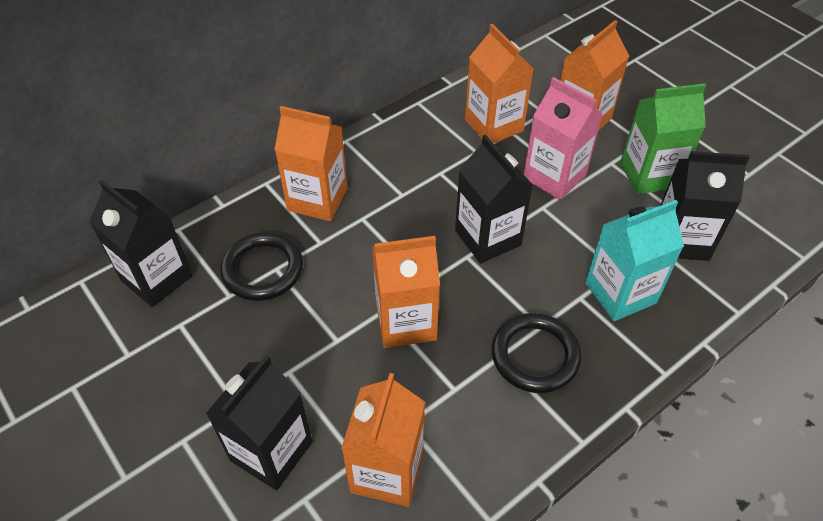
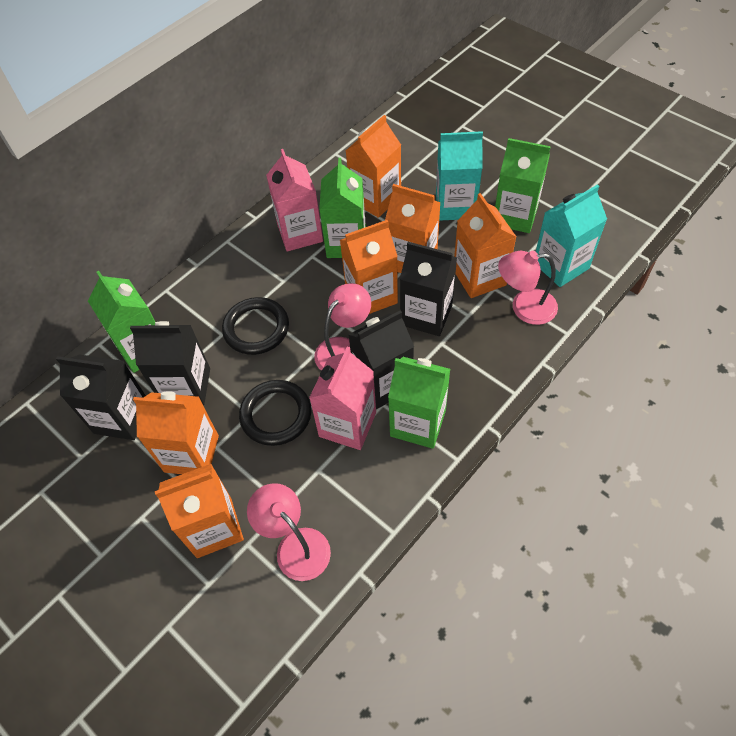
green carton: [620,83,706,194] = 1 -> [88,271,155,373] [319,158,366,258] [388,357,450,449] [495,138,551,233] = 4
orange carton: [274,106,348,221] [341,373,425,507] [372,236,440,348] [465,24,534,143] [560,20,630,131] = 5 -> [133,391,219,474] [155,464,244,558] [340,220,398,314] [345,115,401,218] [385,184,441,273] [454,193,516,298] = 6
pink carton: [524,77,603,200] = 1 -> [266,149,323,252] [309,347,376,450] = 2
pink lamp: none = 0 -> [247,483,331,581] [314,283,371,371] [498,251,558,325] = 3
turquoise carton: [585,200,684,321] = 1 -> [436,131,483,221] [536,184,607,287] = 2

